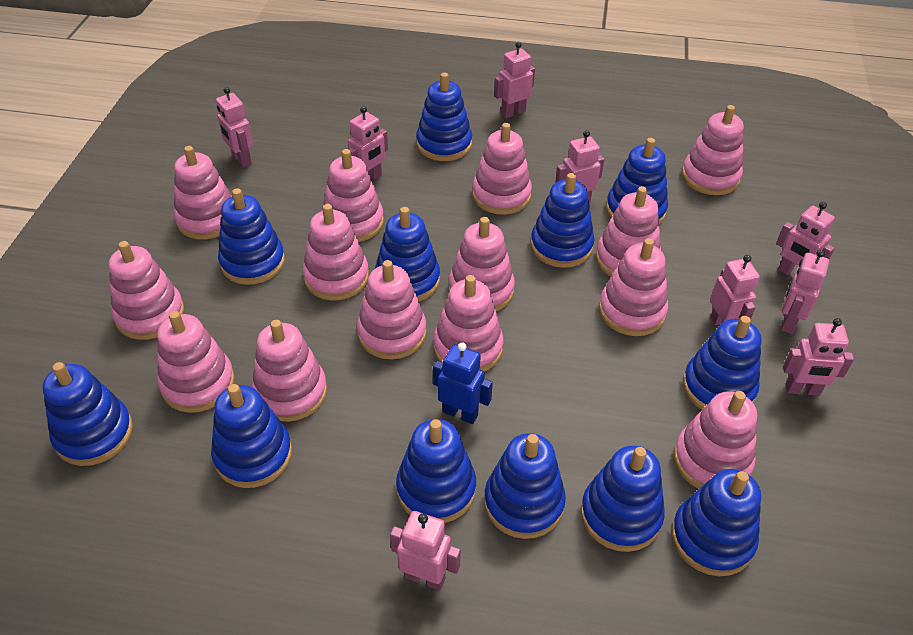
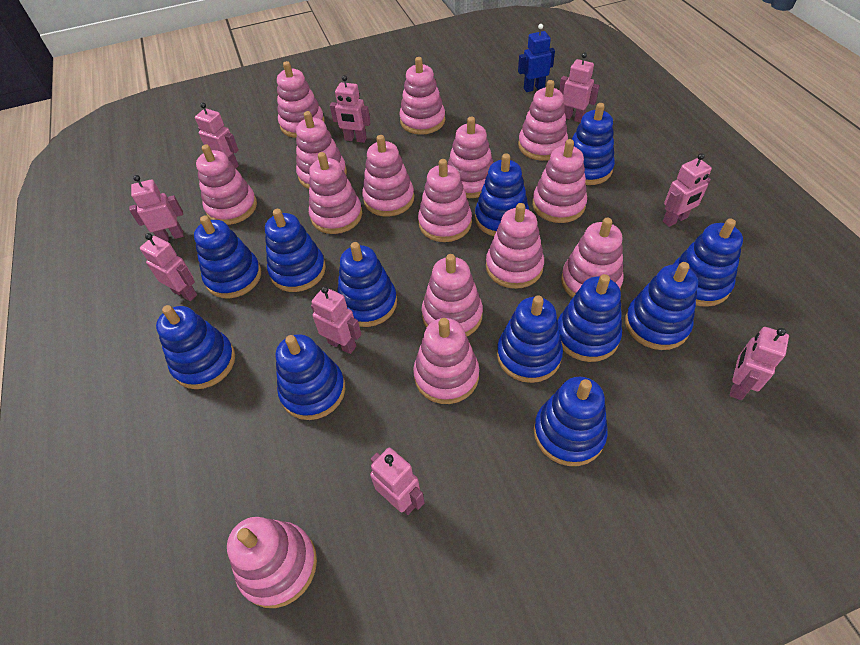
pink stacking toy: [109,241,184,340] [157,311,235,413] [174,146,232,240] [252,320,327,422] [302,204,369,301] [322,149,384,242] [357,260,427,359] [433,275,504,372] [449,217,515,311] [472,123,532,215] [596,186,661,277] [599,238,668,336] [674,391,757,489] [682,105,744,195] = 14 -> [196,144,257,225] [227,517,317,608] [277,61,325,138] [296,111,347,189] [309,152,362,234] [362,135,414,216] [399,57,445,135] [413,318,479,404] [418,159,472,242] [422,254,483,336] [448,117,494,198] [486,203,544,289] [518,80,568,161] [532,139,587,223] [561,218,624,298] = 15

